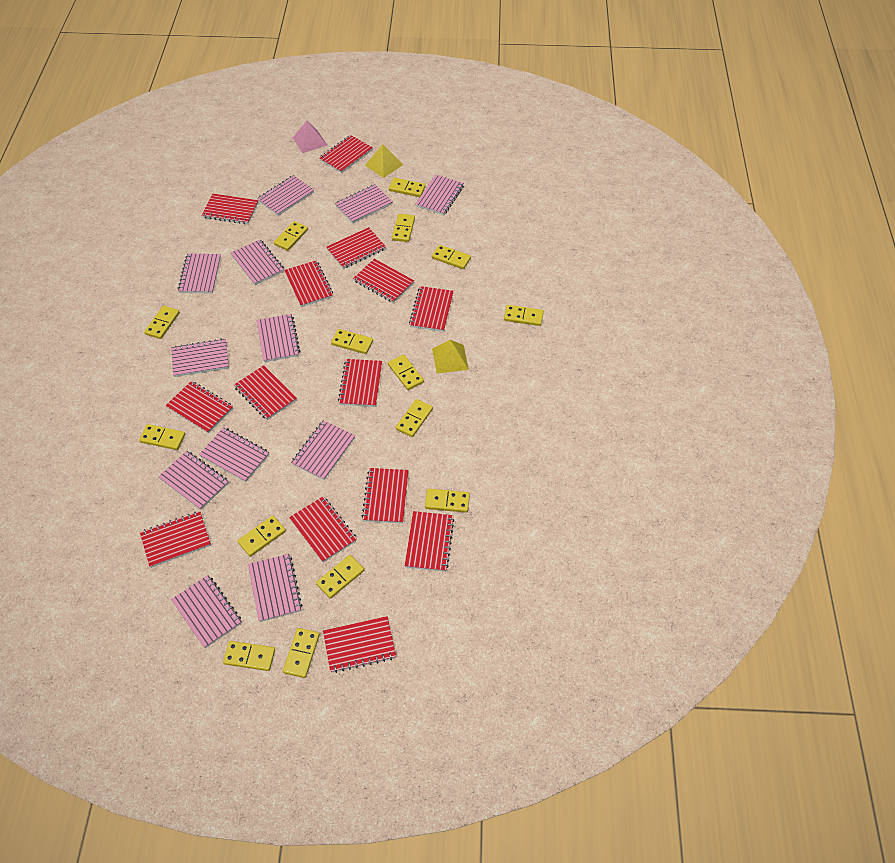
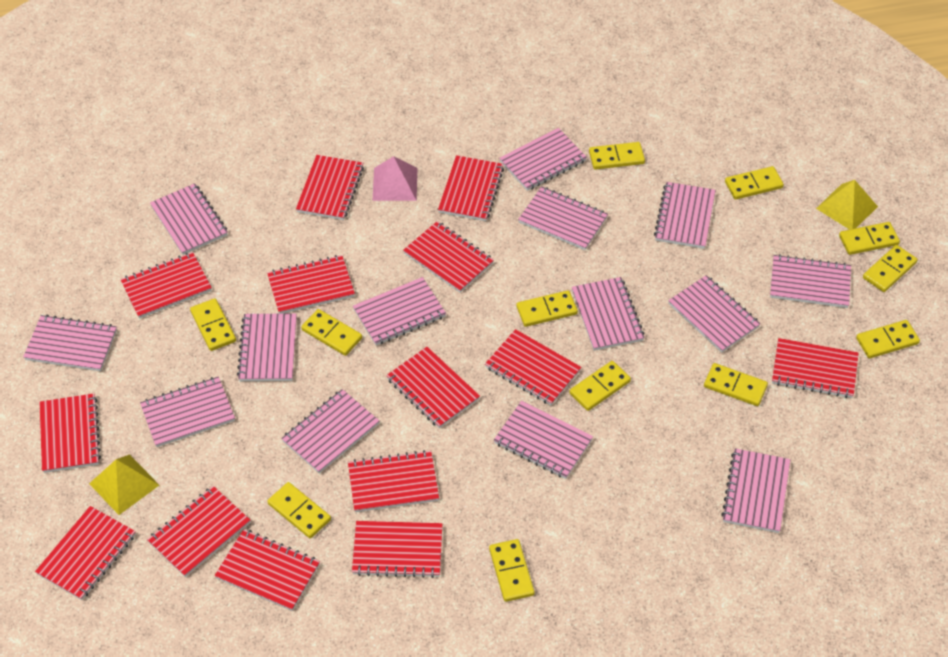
pink notebook: [158,451,229,510] [171,339,229,377] [171,575,242,648] [178,254,221,294] [199,427,269,482] [231,240,284,285] [248,554,302,622] [257,175,314,216] [257,314,300,362] [291,420,355,480] [335,184,393,223] [416,175,464,215] = 12 -> [23,314,117,371] [140,377,235,447] [150,183,228,255] [237,313,297,381] [281,389,380,473] [353,277,446,345] [494,401,593,479] [499,128,587,191] [518,186,608,250] [572,277,645,351] [654,182,716,249] [668,275,760,353] [721,448,790,533] [770,254,851,308] = 14
yellow domino: [139,424,185,450] [144,306,180,339] [223,641,275,671] [238,516,286,557] [274,221,308,251] [283,628,320,678] [316,555,364,599] [331,329,373,354] [388,354,424,390] [389,178,426,197] [392,214,415,242] [396,399,433,437] [425,489,470,513] [432,245,471,269] [504,305,544,326] = 15 -> [190,298,236,351] [268,482,331,538] [301,309,362,356] [489,539,535,602] [516,290,578,327] [569,361,631,411] [589,142,645,170] [704,363,768,406] [725,166,784,200] [839,222,900,255] [856,320,920,358] [863,245,918,292] = 12

